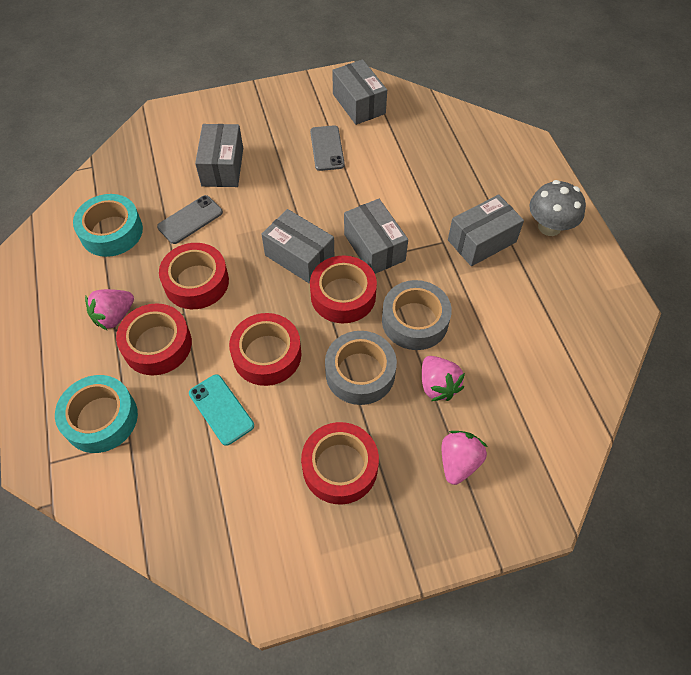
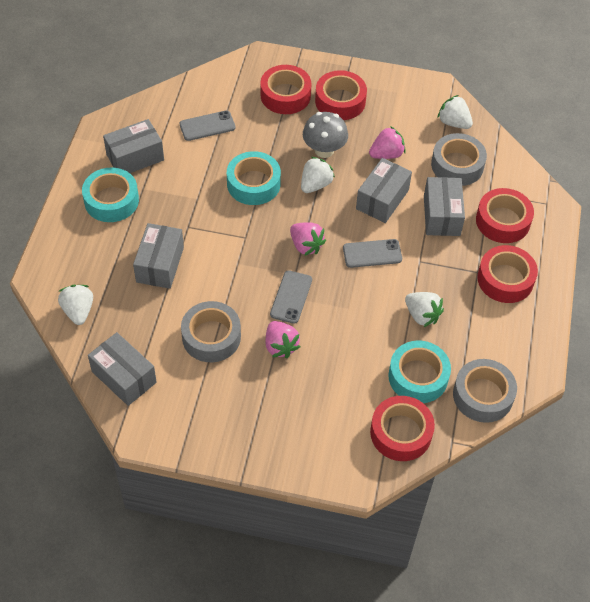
grey phone: [157,195,223,244] [310,125,345,171] = 2 -> [180,111,236,141] [270,270,312,324] [343,239,402,268] = 3
grey tape: [325,331,397,405] [382,280,452,350] = 2 -> [181,301,241,362] [431,133,487,186] [453,359,517,423] = 3
turquoise phone: [189,374,254,446] = 1 -> none = 0
turquoise tape: [55,375,138,453] [73,194,143,257] = 2 -> [82,168,139,222] [227,151,281,205] [388,341,451,403] = 3
white strawberry: none = 0 -> [58,285,93,325] [301,157,335,193] [405,292,444,327] [438,95,473,129] = 4

